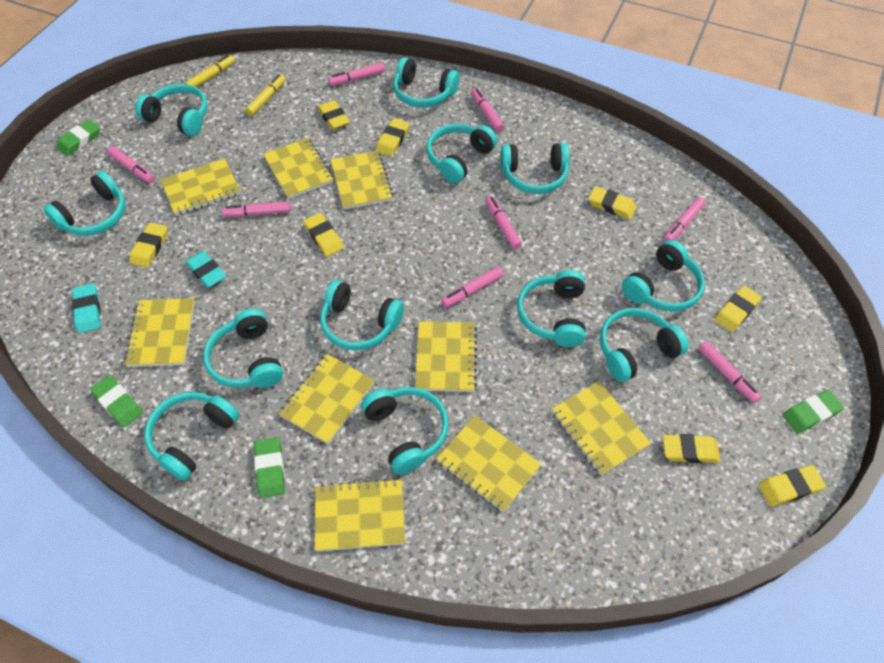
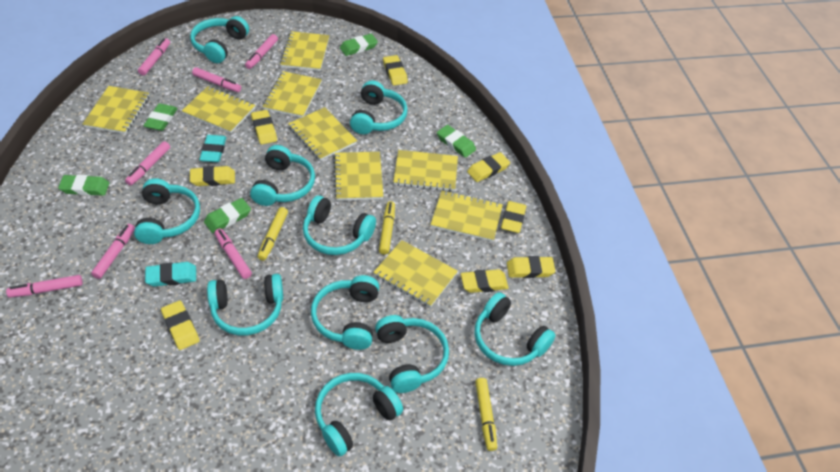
green eraser: [56,119,100,156] [90,375,143,427] [254,437,285,498] [782,390,844,434] = 4 -> [58,175,109,196] [143,103,178,131] [204,198,251,233] [340,34,378,56] [437,125,476,158] = 5
pink marker: [107,146,154,183] [222,201,290,217] [328,63,385,86] [441,266,504,307] [471,88,504,132] [485,196,522,249] [664,197,706,241] [698,341,761,403] = 8 -> [6,275,83,298] [91,224,135,279] [125,141,170,186] [138,38,170,76] [192,67,241,92] [215,228,252,279] [245,34,278,69] = 7
turquoise headphones: [43,171,126,236] [135,84,208,136] [144,392,239,481] [203,309,283,388] [320,280,404,350] [361,387,449,475] [393,57,459,108] [426,124,498,184] [500,143,570,194] [517,270,586,347] [600,308,689,382] [622,240,705,312] = 12 -> [134,178,200,244] [190,16,249,63] [207,274,283,335] [250,145,315,206] [303,195,376,255] [311,275,379,350] [315,373,403,456] [350,81,407,134] [375,315,449,393] [474,292,556,366] = 10
yellow marker: [185,55,235,87] [245,74,286,116] = 2 -> [258,207,288,261] [379,201,395,255] [475,378,497,451] = 3

